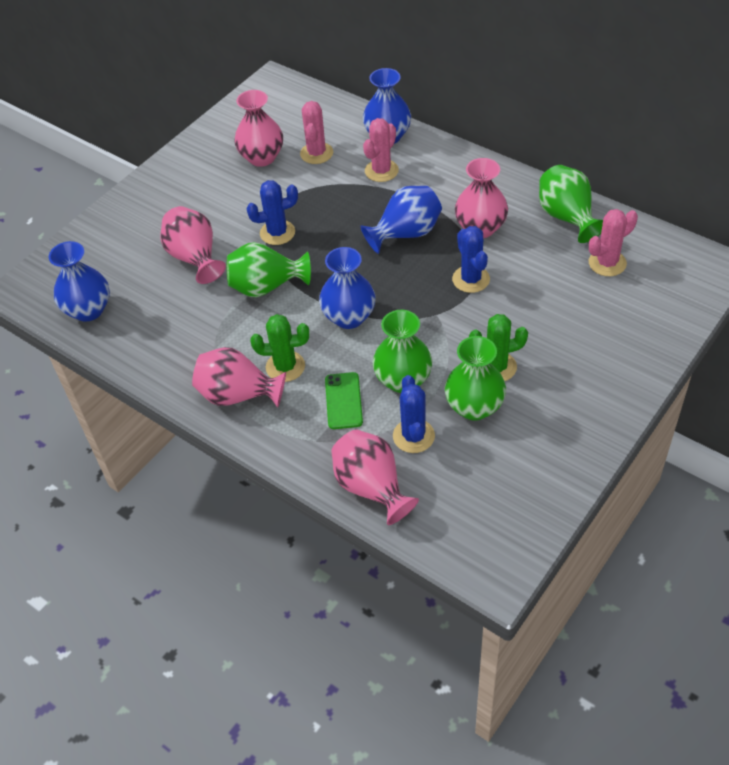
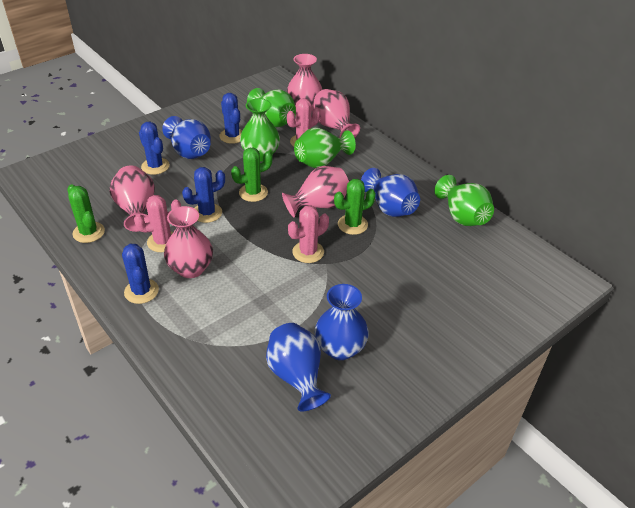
blue cactus: [246,180,298,245] [393,375,435,453] [452,226,490,293] = 3 -> [122,244,159,304] [139,122,170,175] [182,167,225,223] [219,93,243,144] = 4
green cactus: [250,314,309,382] [469,314,528,381] = 2 -> [67,184,105,243] [231,148,272,202] [334,179,376,235] = 3
green phone: [325,372,363,429] = 1 -> none = 0

